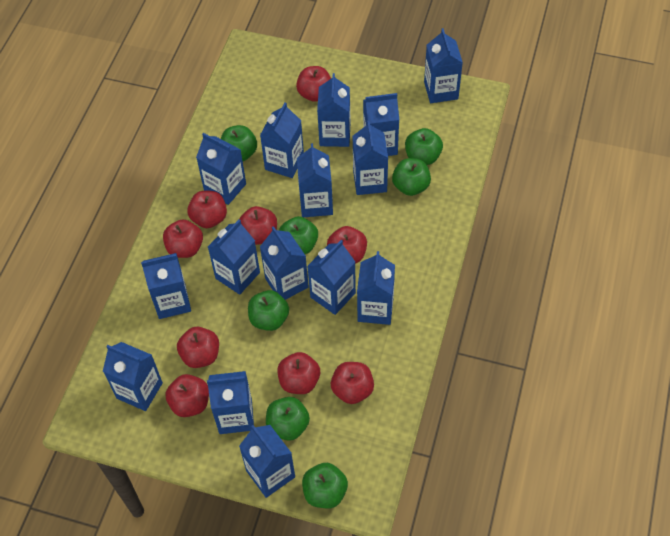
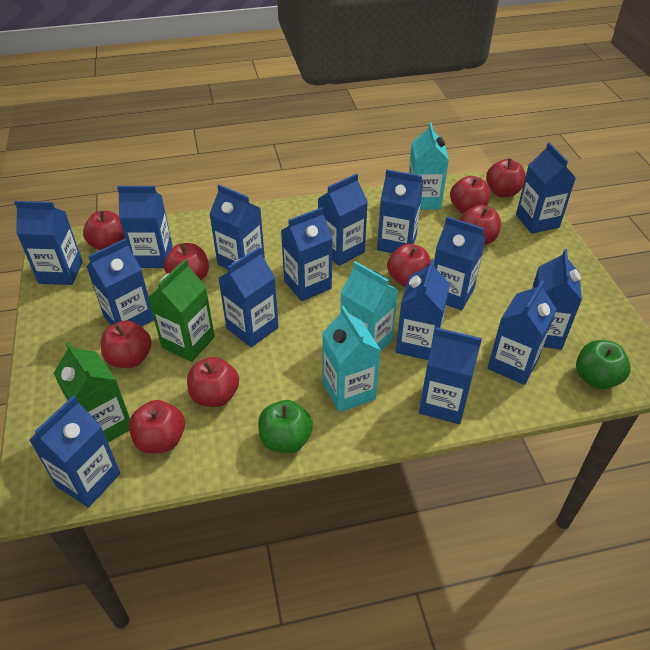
green apple: [221,125,257,161] [248,290,289,331] [266,397,310,441] [279,216,318,254] [302,463,348,509] [392,158,431,196] [405,128,443,165] = 7 -> [258,400,313,453] [576,340,631,389] = 2
green carton: none = 0 -> [54,342,130,442] [148,259,215,362] = 2
turquoise carton: none = 0 -> [322,306,381,412] [340,261,398,352] [409,122,449,210] = 3

